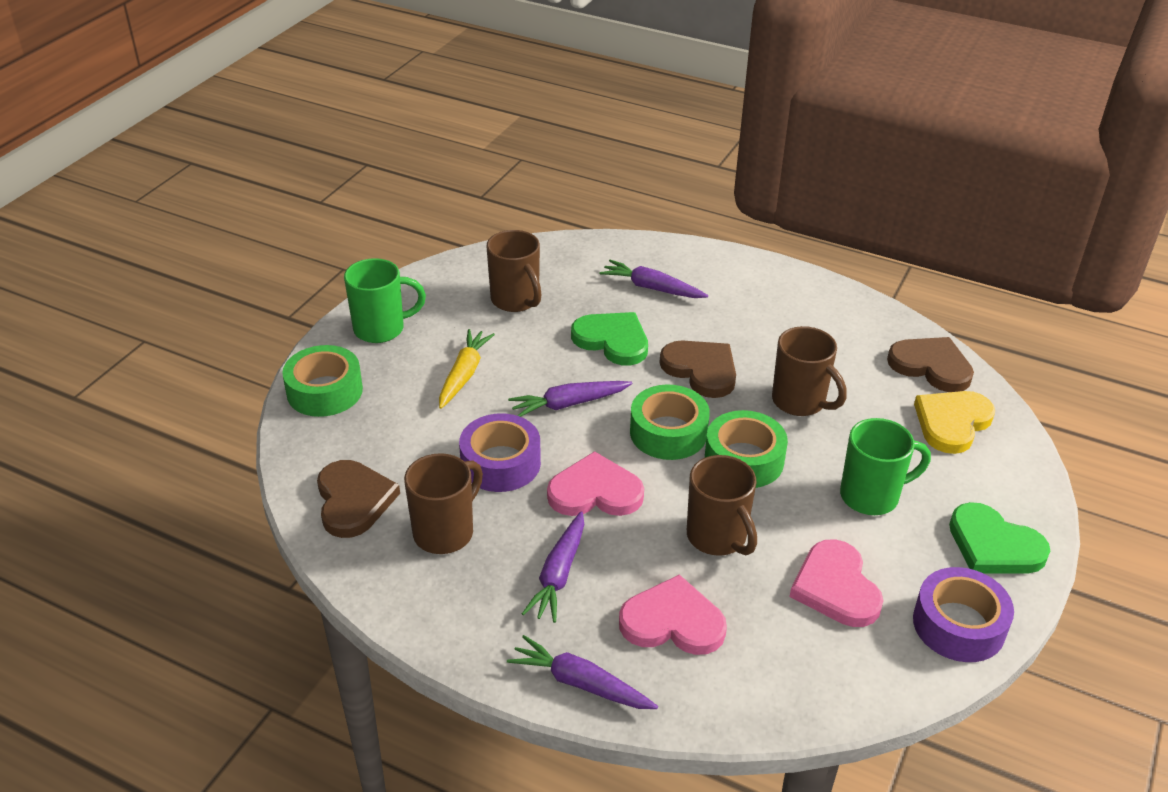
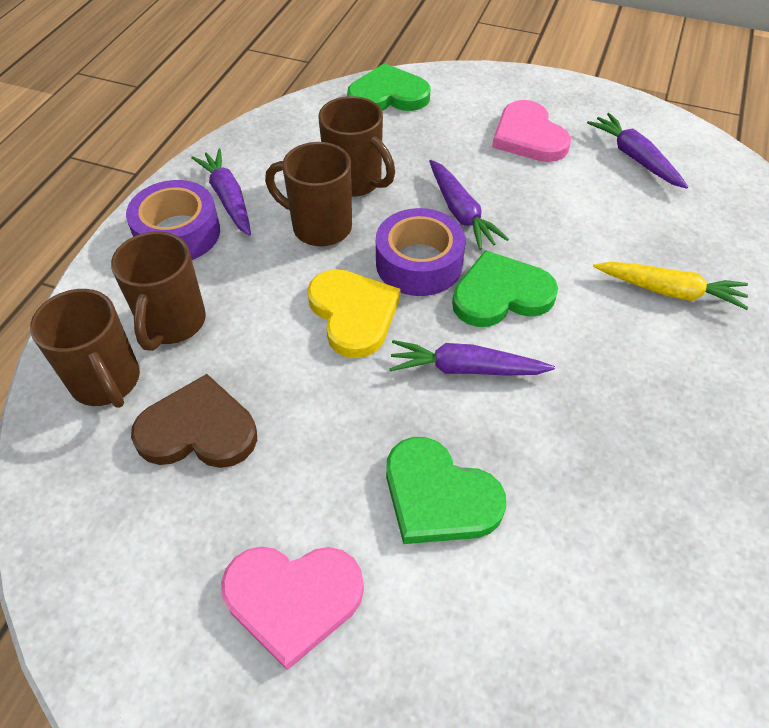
brown heart: [317,460,400,538] [660,340,736,398] [887,337,974,392] = 3 -> [131,374,257,468] = 1
green heart: [571,312,648,365] [949,502,1050,574] = 2 -> [347,63,431,111] [386,437,506,544] [452,250,558,327] = 3
green mug: [344,258,426,343] [840,418,931,515] = 2 -> none = 0
green tape: [282,345,363,417] [630,385,710,460] [705,410,788,488] = 3 -> none = 0
pink heart: [547,451,644,516] [619,574,727,655] [789,539,884,627] = 3 -> [221,546,364,670] [492,100,571,162] = 2

